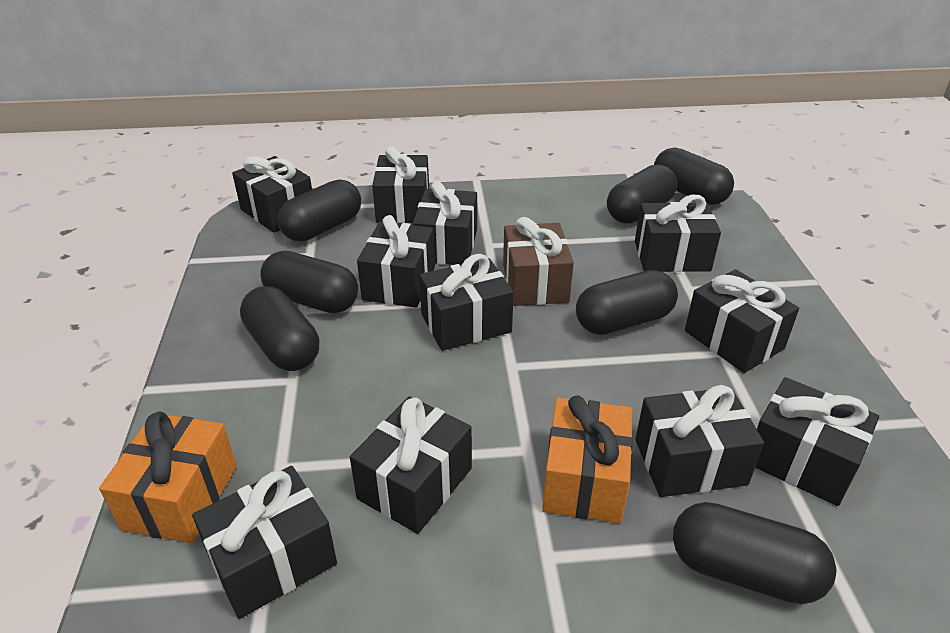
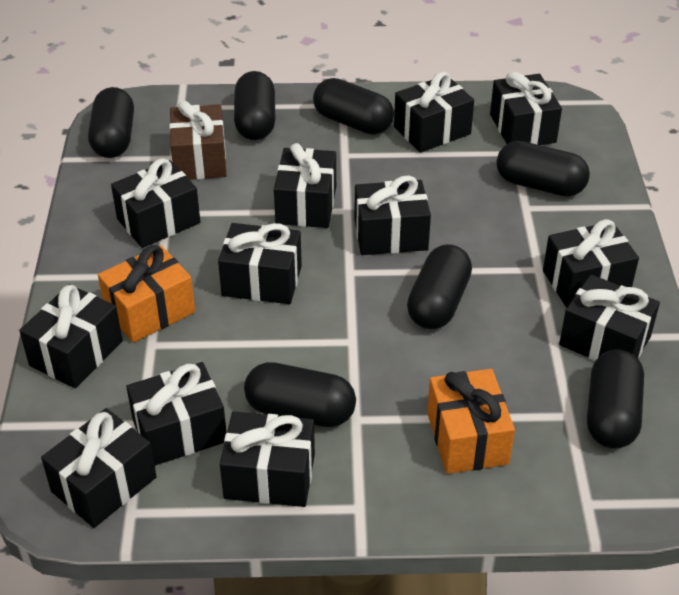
black gift: [192,466,337,619] [232,156,312,233] [350,396,472,534] [357,215,435,308] [372,147,429,223] [412,181,477,265] [419,254,514,351] [635,195,721,272] [635,385,764,497] [685,269,799,373] [755,377,879,506] = 11 -> [19,284,123,388] [41,408,157,528] [111,158,200,248] [126,362,227,465] [218,223,302,304] [220,412,315,507] [274,143,336,228] [354,176,431,255] [394,72,474,153] [490,72,562,145] [543,219,639,308] [559,274,660,361] = 12

